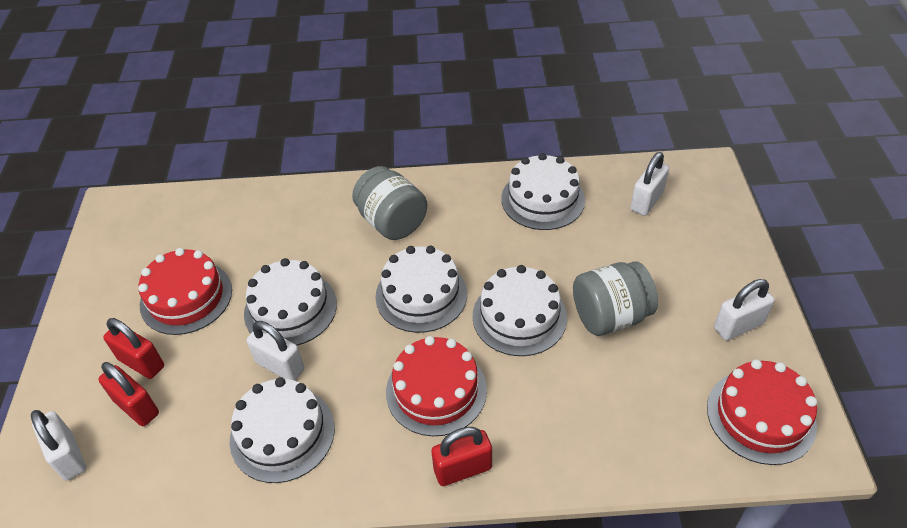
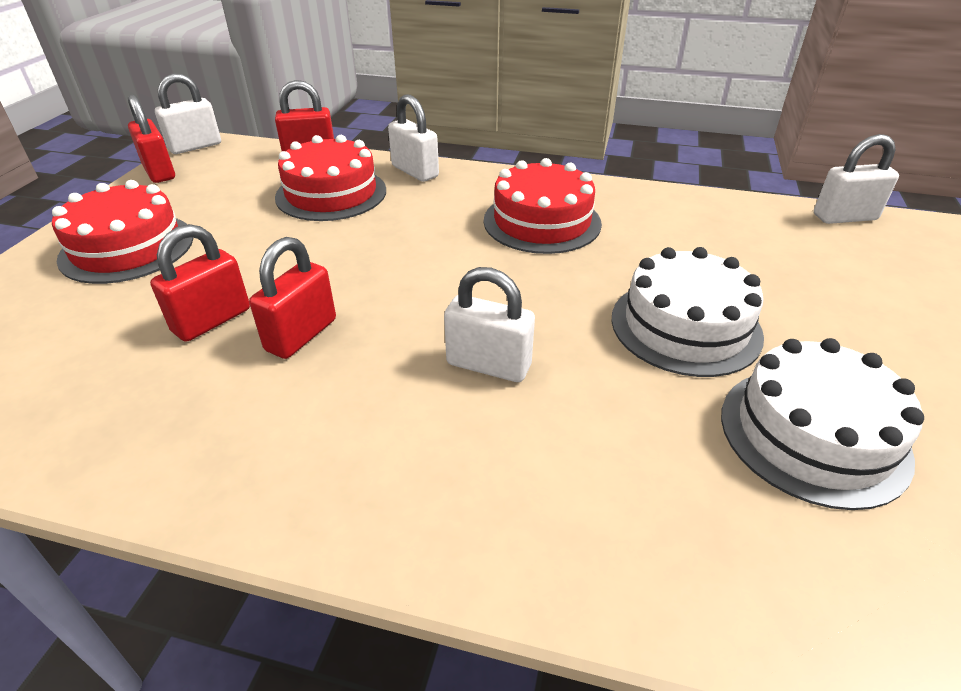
grey jar: [352,166,427,240] [573,261,658,336] = 2 -> none = 0
red padlock: [98,362,159,426] [103,318,164,379] [431,427,492,486] = 3 -> [128,95,175,183] [150,224,250,342] [249,237,336,359] [275,80,334,151] = 4
white cake: [230,377,335,483] [244,258,337,345] [375,246,467,333] [473,265,567,356] [501,153,585,230] = 5 -> [611,247,764,377] [721,338,924,510] = 2

